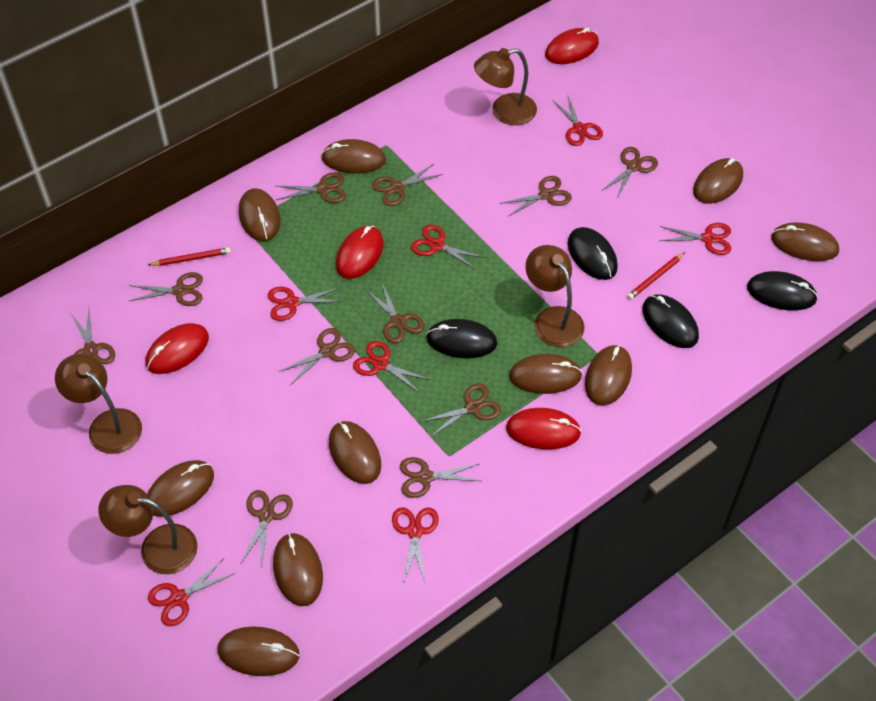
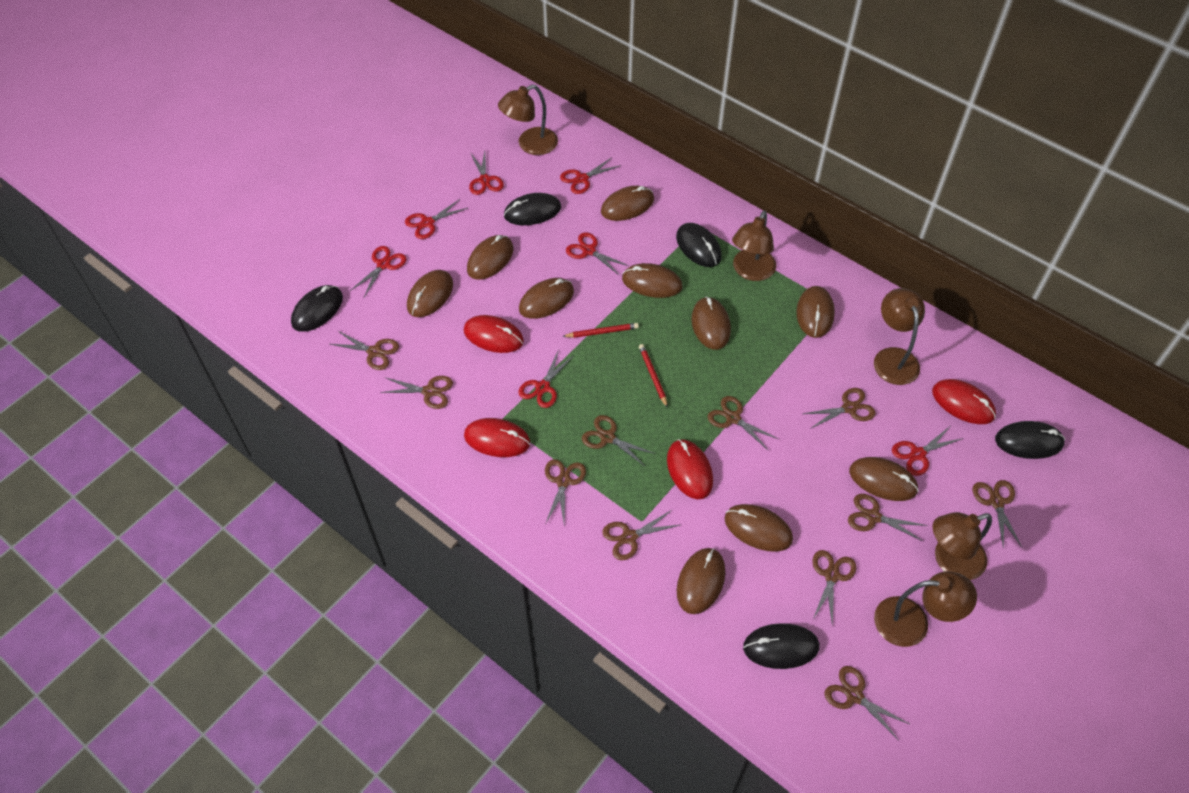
black mouse: [426,319,497,358] [568,227,618,280] [642,295,699,348] [747,271,818,311] = 4 -> [291,285,343,332] [504,193,561,225] [676,223,722,267] [743,623,819,669] [995,421,1065,459] = 5
brown lamp: [55,354,142,454] [98,485,198,574] [474,48,537,125] [525,245,585,347] = 4 -> [498,85,558,155] [732,211,776,281] [874,288,925,385] [874,571,977,647] [932,512,992,580] = 5

